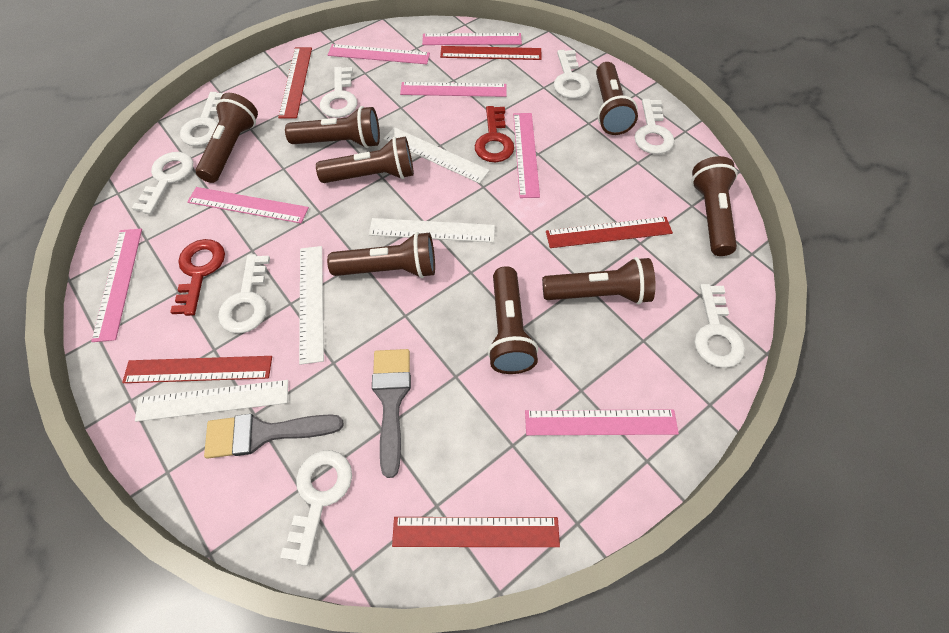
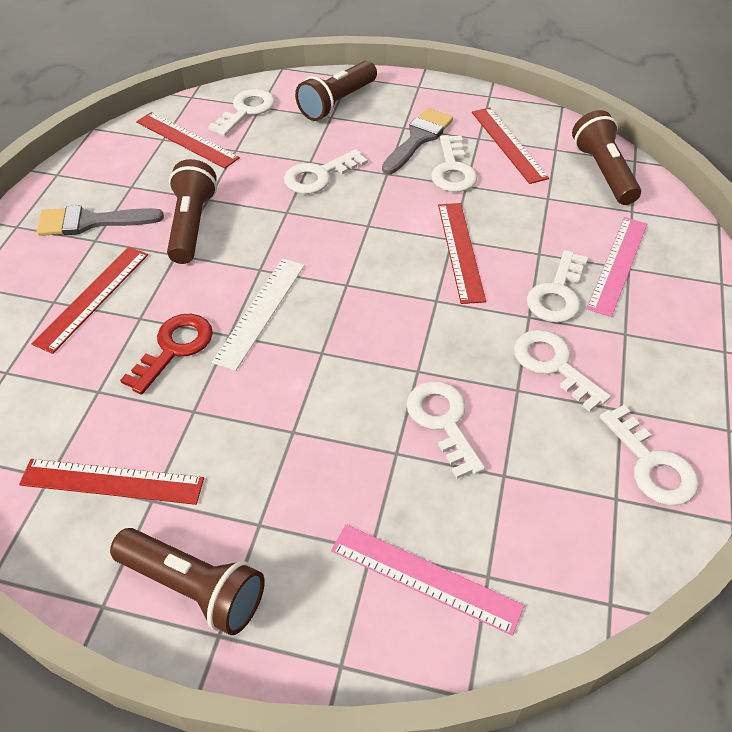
brown flashlight: [196,93,258,183] [285,106,380,148] [316,137,414,183] [327,232,435,278] [487,266,538,374] [542,257,656,304] [596,62,638,135] [692,156,738,256] = 8 -> [110,528,264,635] [167,159,217,264] [295,61,377,121] [572,110,641,205] = 4
pink ruler: [91,229,142,342] [187,187,309,223] [328,44,430,64] [400,82,507,97] [422,33,522,45] [513,113,540,198] [525,410,679,435] = 7 -> [331,524,524,636] [586,217,647,317] = 2
red key: [170,239,225,316] [475,106,514,162] = 2 -> [120,314,213,395] = 1
white key: [132,152,193,214] [180,92,225,146] [218,254,270,333] [280,450,352,566] [320,67,357,118] [554,50,591,99] [634,99,674,154] [694,284,745,368] = 8 -> [208,89,275,136] [284,149,368,194] [406,381,485,479] [431,135,477,192] [514,330,611,412] [526,250,588,323] [600,405,699,505] = 7
white ruler: [135,380,288,422] [299,246,324,365] [369,218,495,243] [383,127,490,184] = 4 -> [212,258,305,371] = 1

